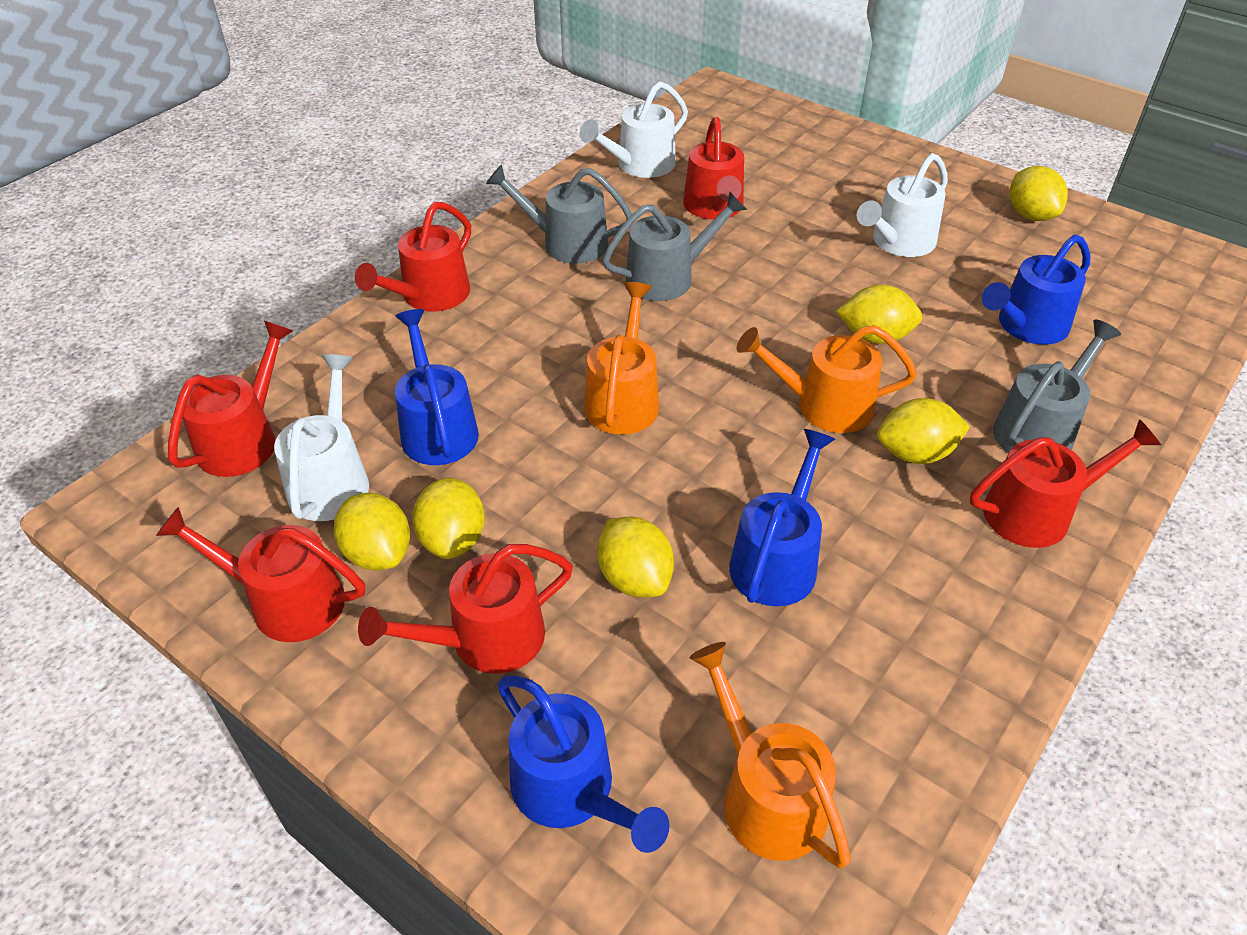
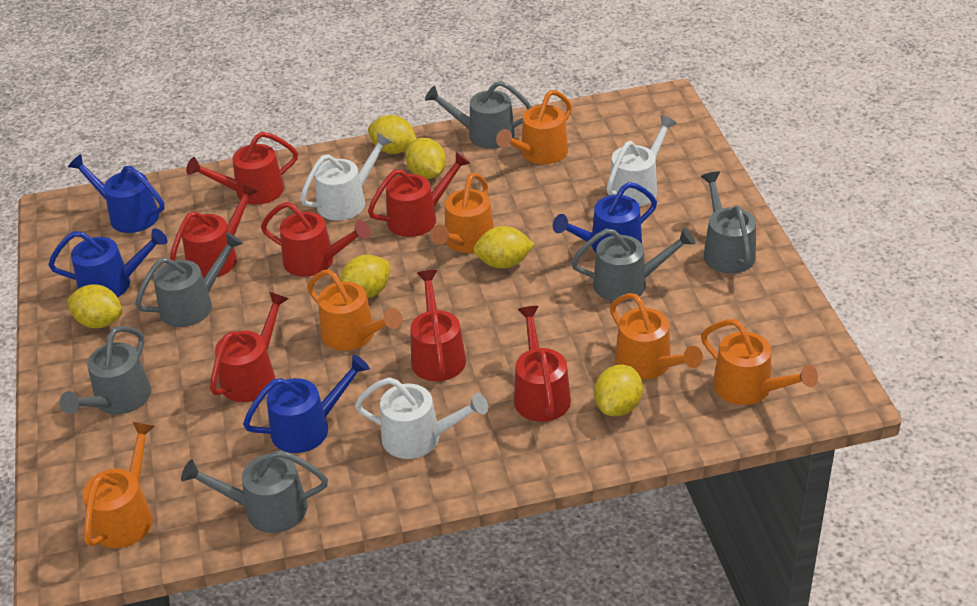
grey watering can: [486,164,632,264] [602,191,747,301] [993,319,1121,454] = 3 -> [60,326,151,414] [135,232,243,327] [181,450,328,533] [425,81,532,149] [571,228,695,302] [701,171,756,274] = 6
orange watering can: [584,282,659,435] [690,642,851,868] [736,325,917,433] = 3 -> [83,422,155,548] [307,270,402,351] [430,173,494,253] [496,90,572,164] [610,293,703,379] [701,319,818,405] = 6
red watering can: [156,507,365,642] [168,321,293,477] [355,202,471,311] [358,544,573,674] [683,117,744,219] [970,419,1161,548] = 6 -> [170,183,259,278] [186,132,298,205] [210,292,289,402] [261,202,370,277] [368,152,470,237] [410,270,466,381] [514,306,571,422] = 7

